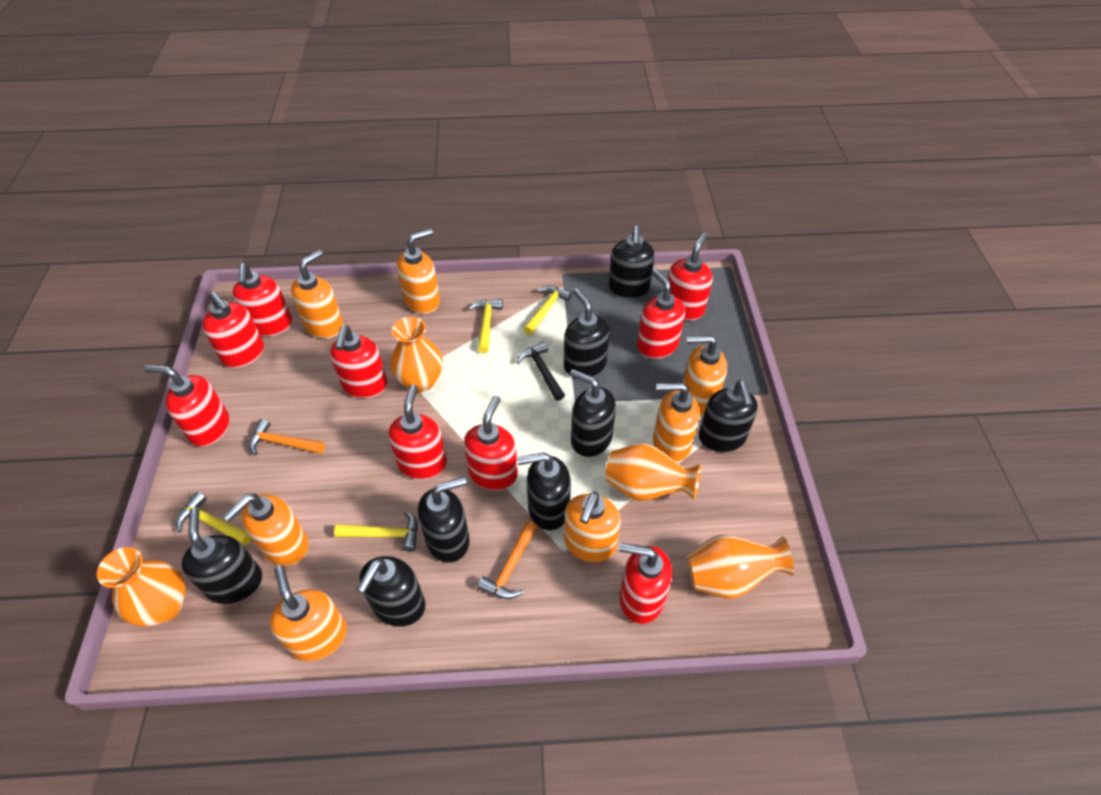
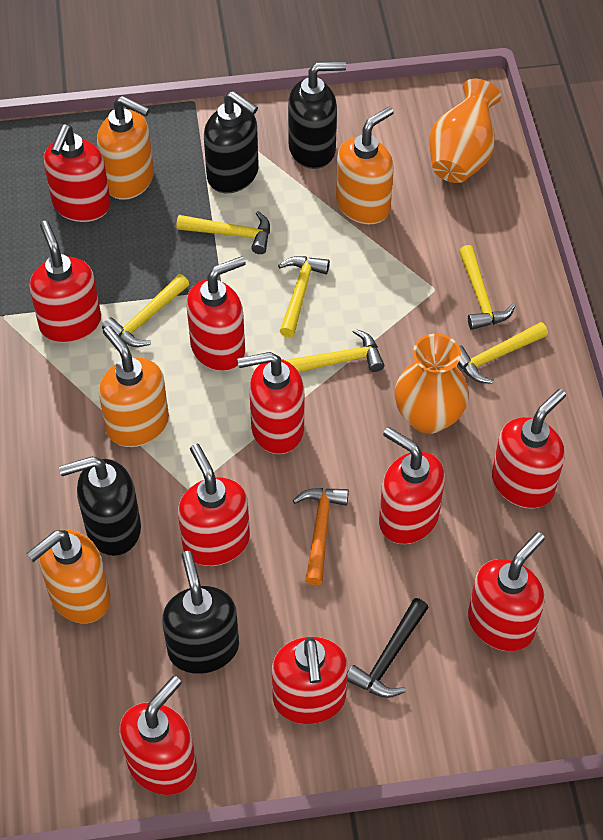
black soap dispenser: [181,508,262,604] [356,556,426,627] [418,477,470,563] [517,452,571,530] [564,288,610,378] [570,369,616,457] [609,226,655,299] [698,380,758,452] = 8 -> [59,456,141,556] [162,551,239,674] [204,91,259,193] [288,61,346,169] = 4
orange hammer: [249,419,325,455] [477,521,537,599] = 2 -> [293,488,349,586] = 1
orange soap dispenser: [223,494,308,566] [270,565,347,661] [291,250,343,338] [397,229,440,314] [564,492,621,562] [653,382,700,462] [683,335,727,415] = 7 -> [26,530,111,624] [97,96,154,200] [99,326,169,447] [336,106,394,224] = 4
orange vase: [97,547,185,626] [391,317,443,392] [606,443,701,501] [687,535,794,598] = 4 -> [395,334,469,434] [429,79,501,183] = 2
red soap dispenser: [144,365,229,447] [202,292,264,368] [232,263,292,337] [330,325,387,398] [388,384,447,479] [464,395,518,490] [620,543,673,624] [637,269,685,359] [668,232,713,320] = 9 -> [30,221,101,343] [44,125,111,222] [119,676,197,795] [178,444,250,566] [186,256,246,371] [237,352,304,454] [272,637,348,724] [379,427,445,544] [468,532,545,651] [492,389,566,509] = 10
yellow hammer: [176,492,251,545] [334,510,418,552] [468,299,503,353] [524,286,572,335] = 4 -> [102,274,189,347] [176,211,270,254] [278,256,330,337] [285,329,384,372] [458,322,548,384] [459,245,515,330] = 6

